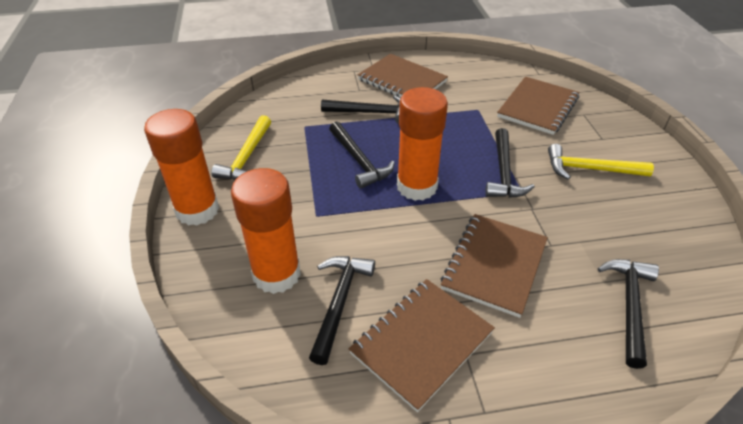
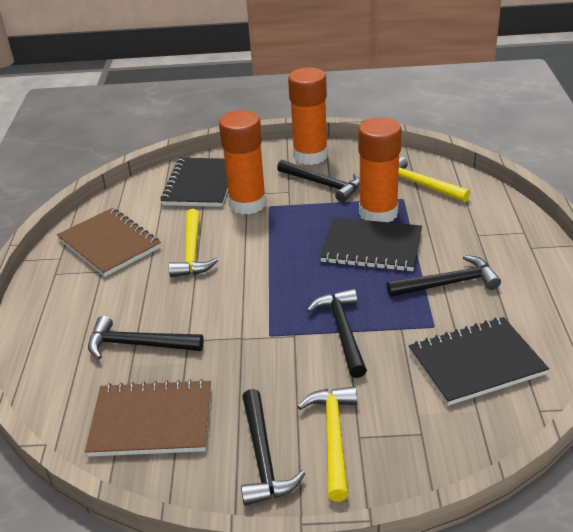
black notebook: none = 0 -> [160,158,228,207] [320,217,422,271] [409,317,549,406] = 3
brown notebook: [349,279,495,412] [357,54,448,97] [441,214,548,318] [497,77,579,135] = 4 -> [57,208,161,277] [85,379,211,457] = 2
yellow hammer: [211,115,271,180] [548,144,654,180] = 2 -> [169,209,218,277] [297,387,357,502] [398,157,470,202] = 3

